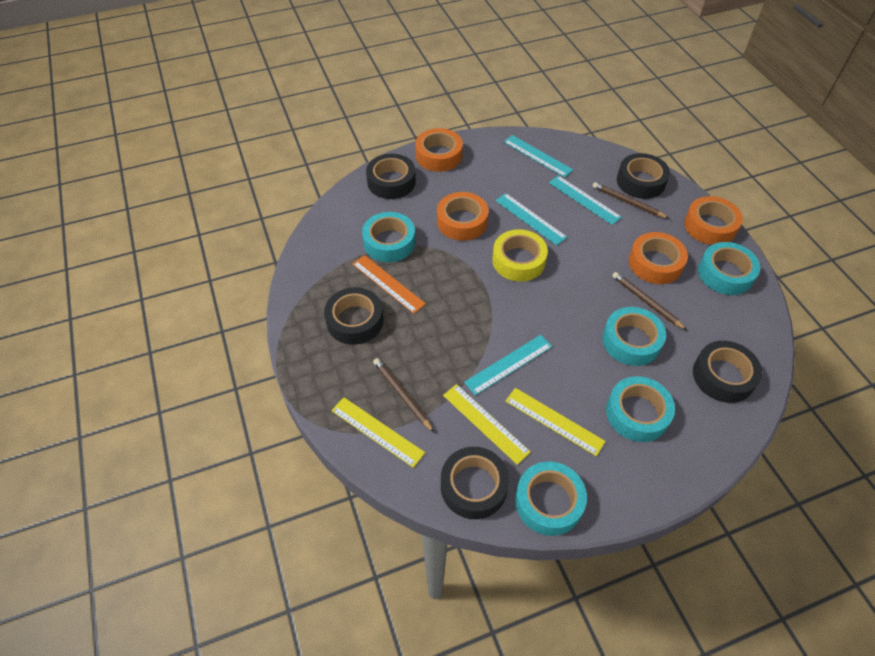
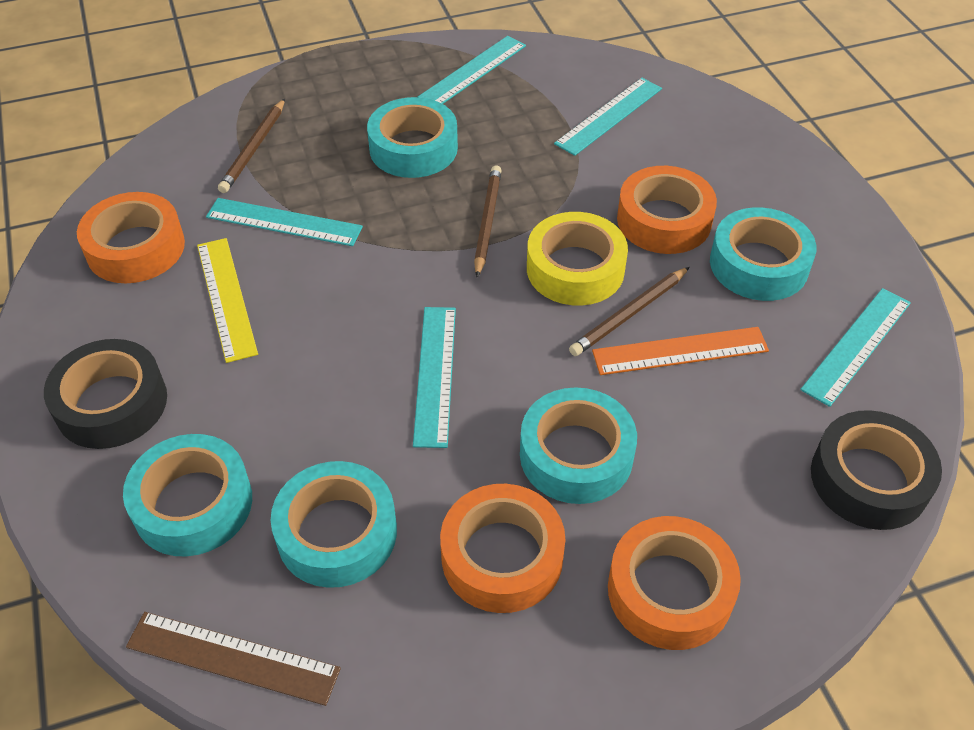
black tape: [324,287,383,345] [366,154,416,199] [441,447,509,519] [617,153,670,199] [693,341,762,403] = 5 -> [44,339,167,449] [811,410,942,530] = 2
brown ruler: none = 0 -> [126,612,341,706] = 1
turquoise ruler: [464,335,552,395] [495,193,567,245] [504,135,573,178] [549,175,622,225] = 4 -> [206,198,363,246] [413,307,456,448] [418,36,526,104] [554,78,662,156] [800,288,911,407] = 5
yellow ruler: [331,397,425,468] [443,384,531,465] [505,388,606,456] = 3 -> [197,238,258,363] = 1

